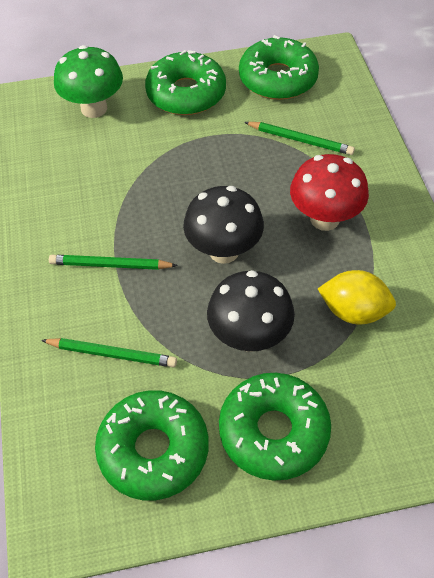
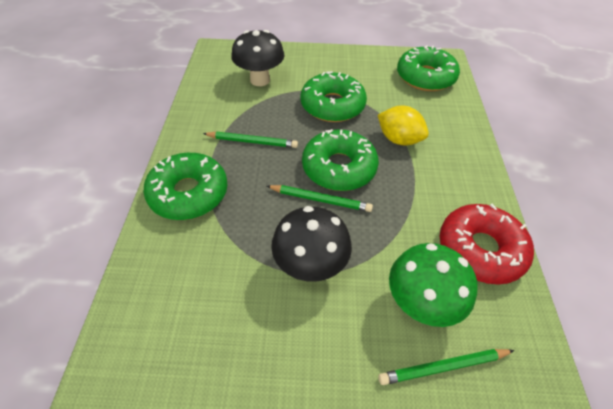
red donut: none = 0 -> [440,204,534,285] = 1
red mushroom: [290,154,369,231] = 1 -> none = 0

